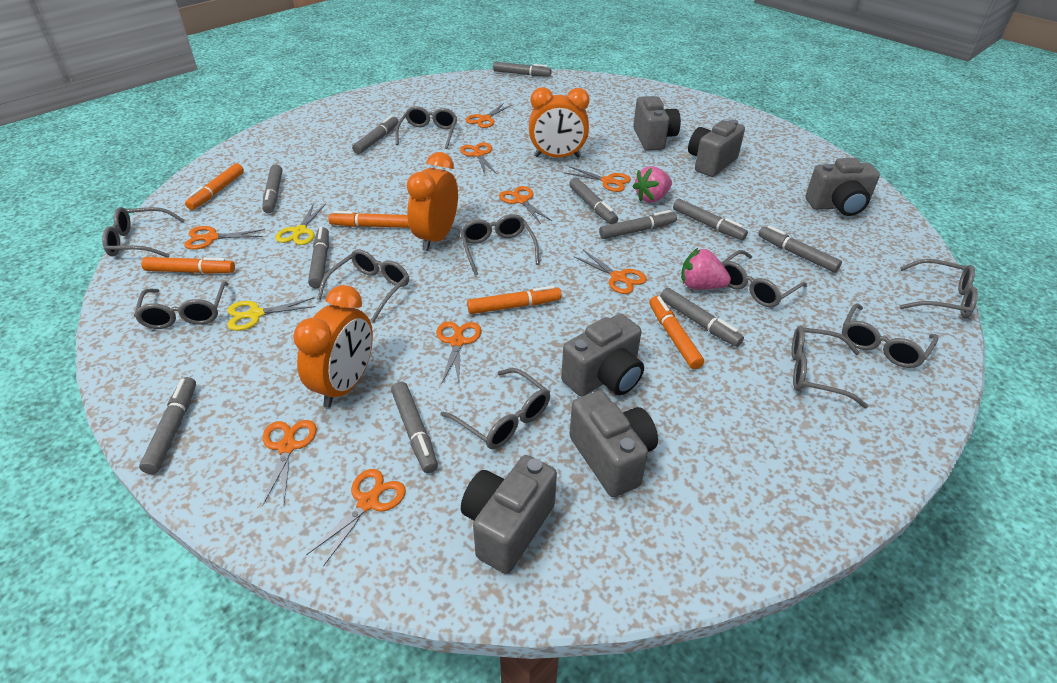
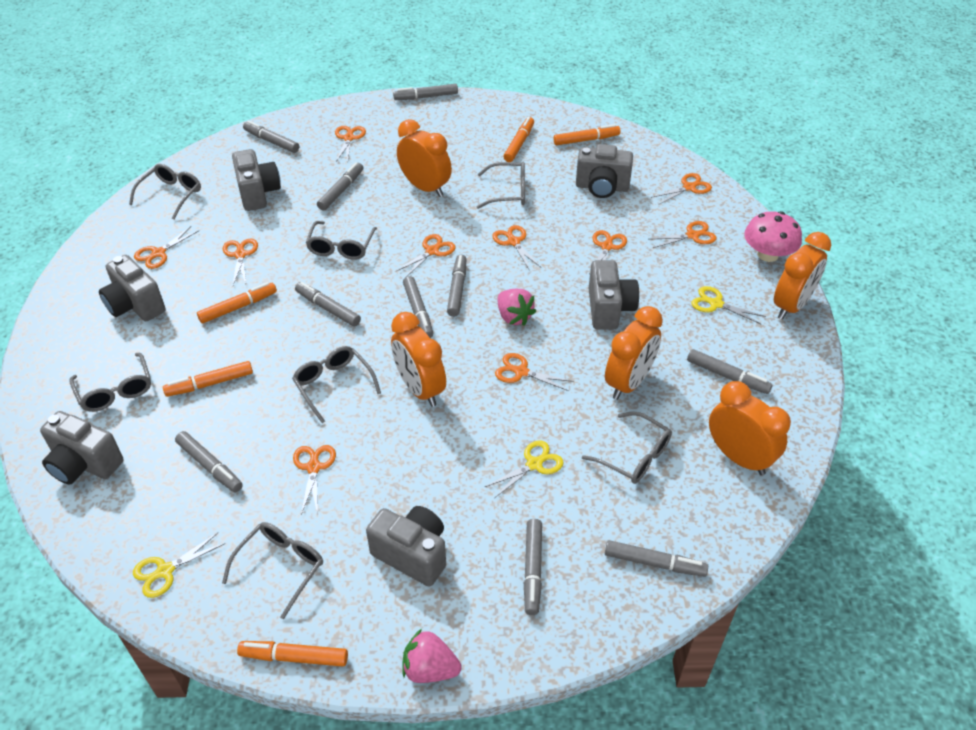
grey glasses: [102,207,185,258] [134,281,229,329] [317,249,409,322] [395,106,457,149] [440,368,550,449] [460,214,540,276] [721,250,807,307] [791,326,868,408] [842,303,939,368] [900,259,978,318] = 10 -> [70,353,151,412] [129,164,201,220] [222,522,323,619] [292,346,381,423] [306,221,377,260] [477,162,525,209] [582,411,672,484] = 7
grey marker: [139,377,196,474] [262,164,282,213] [308,227,329,288] [352,115,399,154] [391,382,438,473] [493,62,552,76] [569,178,618,224] [599,210,677,239] [660,288,744,347] [673,199,748,240] [758,225,842,273] = 11 -> [175,431,243,492] [243,121,299,153] [295,282,361,327] [317,163,363,211] [393,84,458,100] [403,276,433,338] [447,255,466,317] [524,519,542,615] [605,540,708,577] [687,349,773,394] = 10
orange clock: [293,285,373,408] [407,152,458,251] [529,87,590,158] = 3 -> [391,312,446,407] [397,119,452,197] [605,306,663,400] [709,381,791,475] [774,232,831,320] = 5
orange scissors: [184,226,265,250] [262,420,317,507] [306,469,406,566] [436,321,481,385] [460,142,497,174] [466,103,512,128] [499,186,552,224] [565,166,631,192] [573,250,647,294] = 9 -> [134,226,198,269] [223,239,258,285] [293,445,336,515] [335,126,366,162] [395,234,456,278] [492,225,541,271] [495,353,574,391] [589,230,627,274] [648,221,716,248] [651,173,712,204] = 10
pink mushroom: none = 0 -> [744,211,802,262] = 1
yellow scissors: [228,298,316,331] [275,203,326,245] = 2 -> [133,533,225,598] [485,440,564,498] [691,286,766,325] = 3

